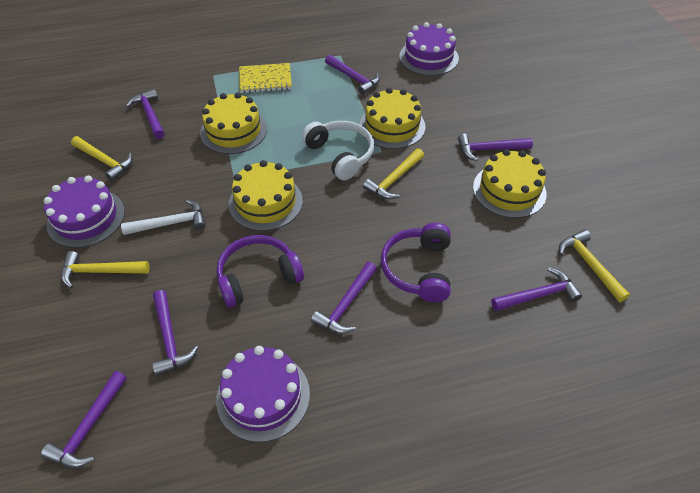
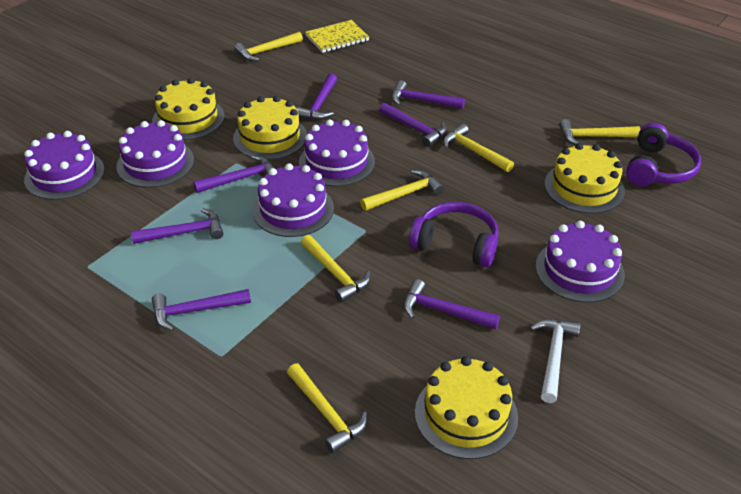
purple cake: [44,176,125,248] [216,346,310,442] [399,22,459,76] = 3 -> [24,131,105,200] [116,120,194,188] [252,163,334,237] [299,119,375,187] [536,221,625,303] = 5
white headphones: [302,121,374,180] = 1 -> none = 0
yellow hammer: [61,251,149,288] [71,136,133,181] [363,148,424,199] [559,229,630,302] = 4 -> [234,32,303,61] [287,363,367,453] [301,235,371,303] [360,170,444,211] [443,124,514,172] [559,119,640,145] = 6

